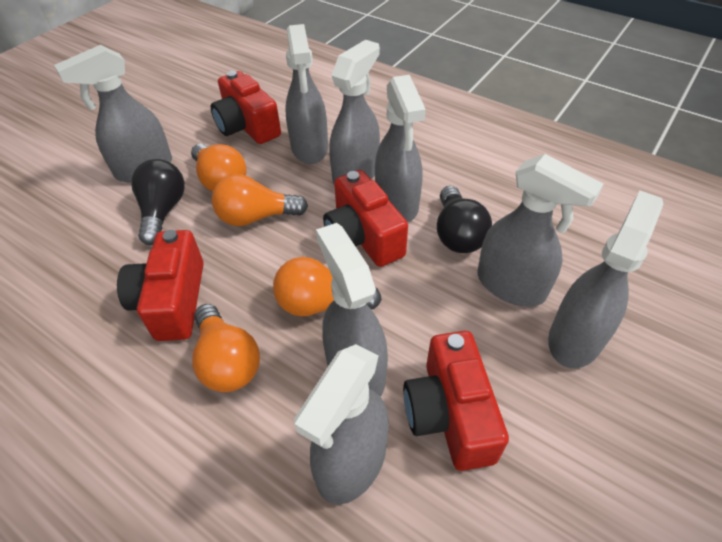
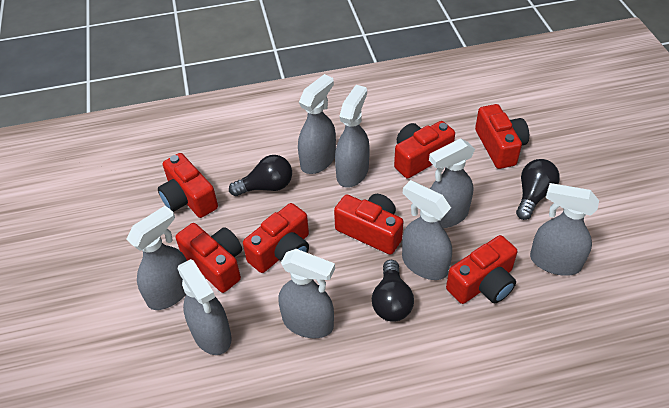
black light bulb: [131,159,185,245] [437,186,492,253] = 2 -> [229,155,292,196] [372,260,414,322] [516,159,560,220] = 3
orange light bulb: [191,144,247,192] [192,304,260,392] [212,174,308,226] [273,257,382,316] = 4 -> none = 0
red camera: [117,230,204,341] [211,71,281,144] [323,170,408,267] [403,331,509,471] = 4 -> [158,153,218,218] [176,223,242,293] [243,203,309,273] [334,194,404,255] [394,121,455,178] [446,235,517,304] [475,104,529,169] = 7

